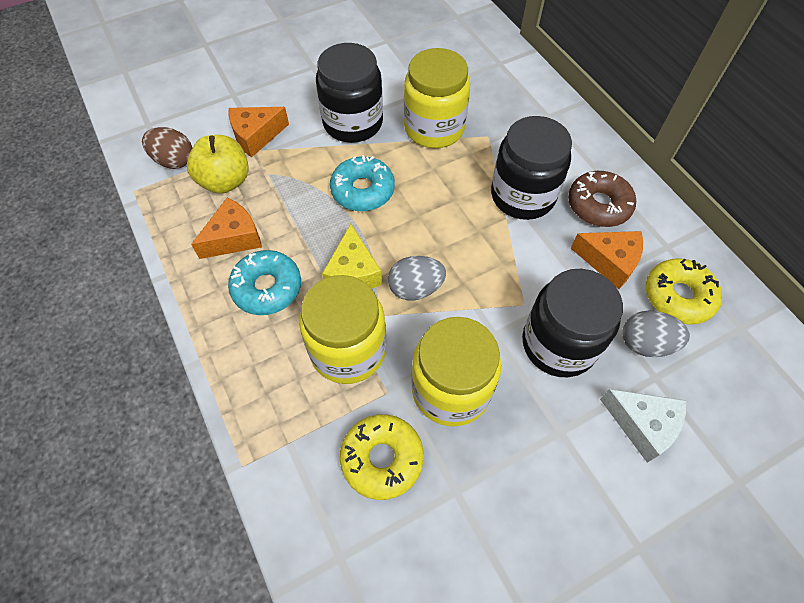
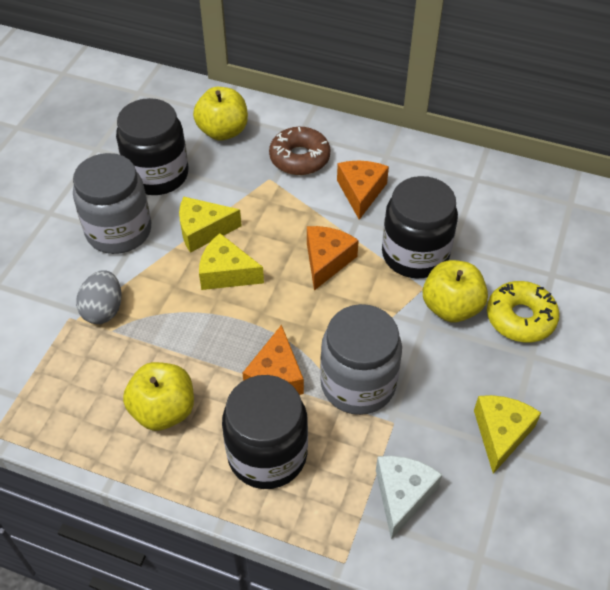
brown egg: [142,127,192,169] = 1 -> none = 0
grey egg: [388,256,446,300] [623,310,690,357] = 2 -> [76,270,122,324] = 1
grey jar: none = 0 -> [73,153,151,254] [320,304,402,415] = 2
turquoise donut: [228,250,301,315] [330,155,395,211] = 2 -> none = 0
yellow apple: [187,135,249,194] = 1 -> [123,362,194,431] [193,87,248,140] [423,260,488,322] = 3
yellow cheese: [322,224,382,289] = 1 -> [179,196,242,253] [199,233,264,290] [474,395,541,474] = 3
yellow donut: [340,414,424,500] [646,258,722,325] = 2 -> [487,281,560,342] = 1
yellow jar: [299,275,386,384] [404,48,470,148] [411,317,501,426] = 3 -> none = 0

